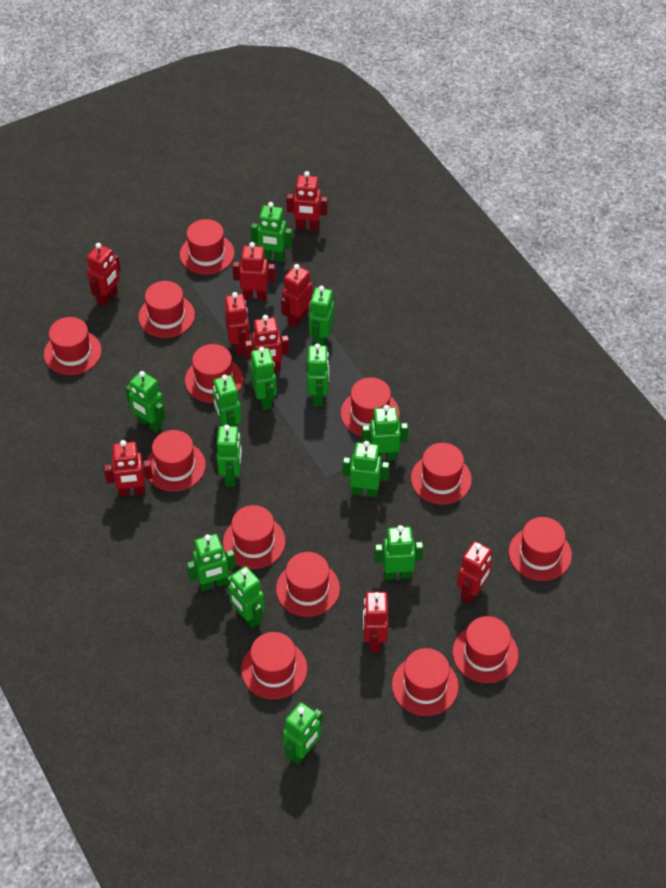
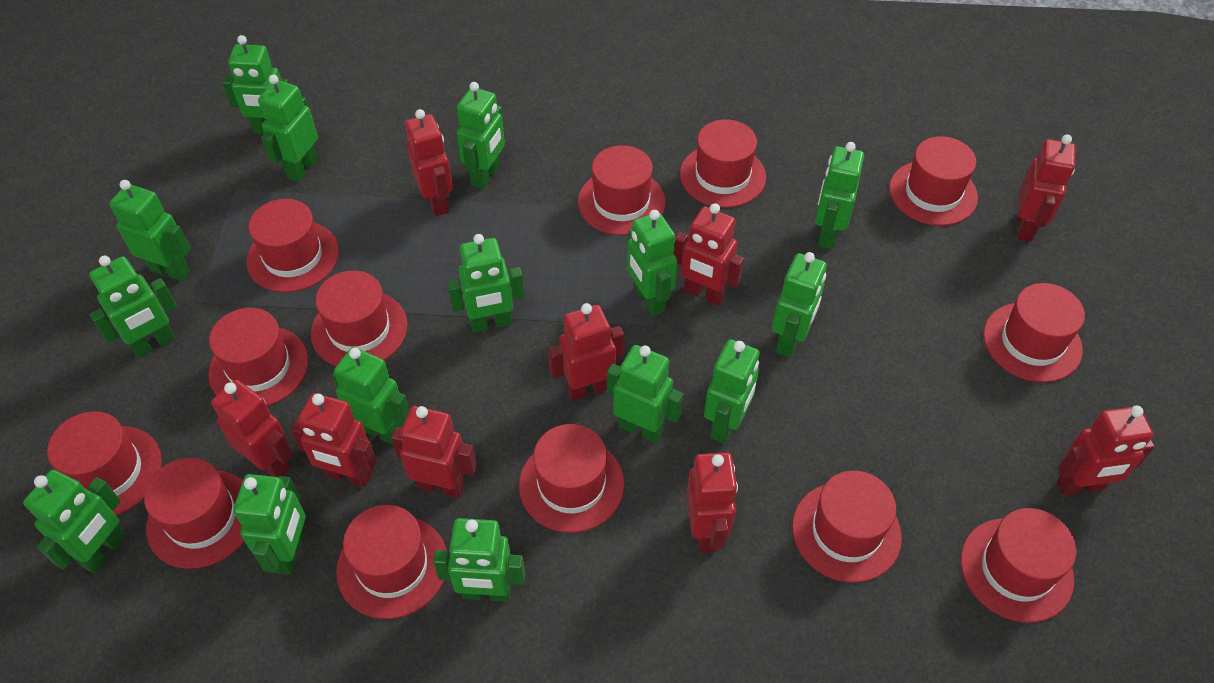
green robot: [125,371,165,432] [187,534,236,591] [213,375,242,427] [217,425,242,487] [227,566,265,629] [250,347,277,410] [251,202,293,262] [283,702,323,764] [307,343,329,406] [309,286,334,346] [343,441,390,497] [362,405,408,460] [374,525,423,580] = 13 -> [23,470,125,573] [89,255,177,358] [109,180,191,281] [222,35,288,134] [233,474,306,575] [258,75,318,182] [332,347,409,445] [433,518,525,602] [447,234,525,333] [456,82,505,189] [607,345,683,443] [627,210,677,316] [704,339,760,444] [772,252,827,358] [815,142,864,249] = 15

